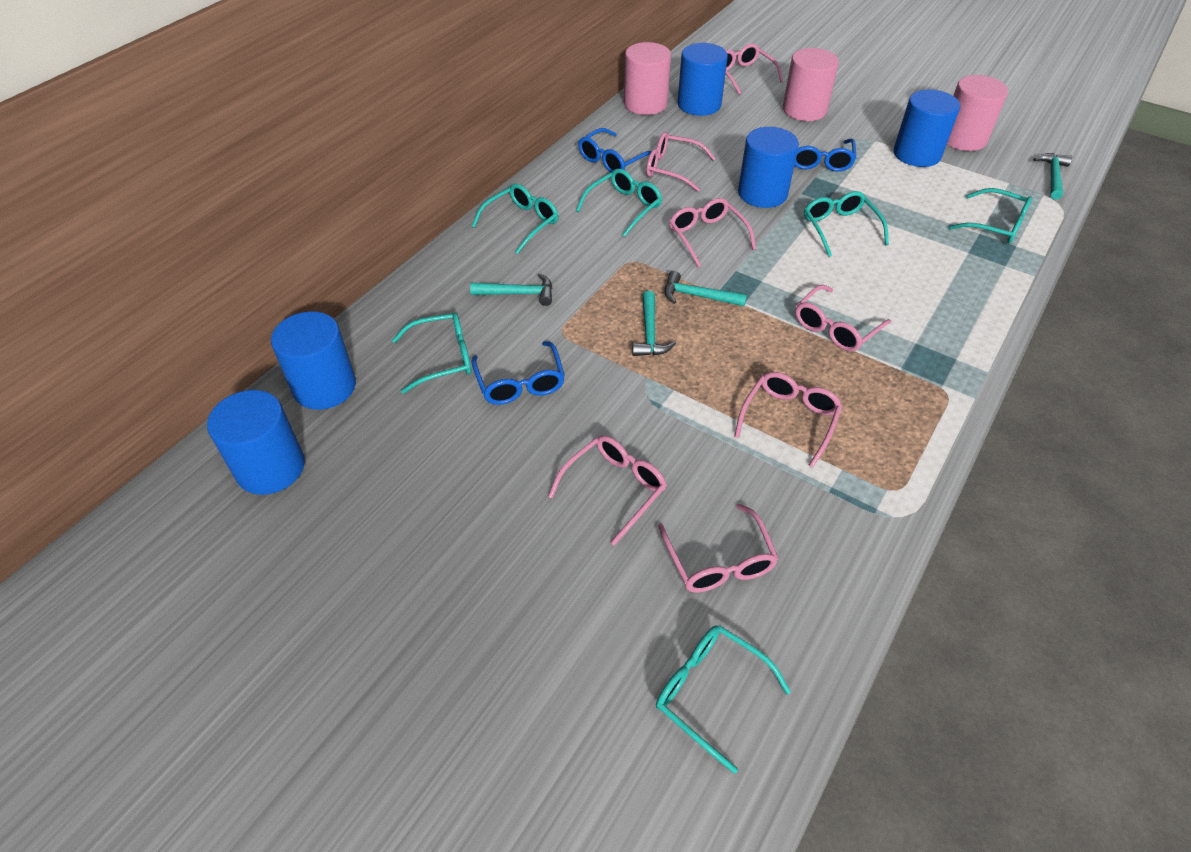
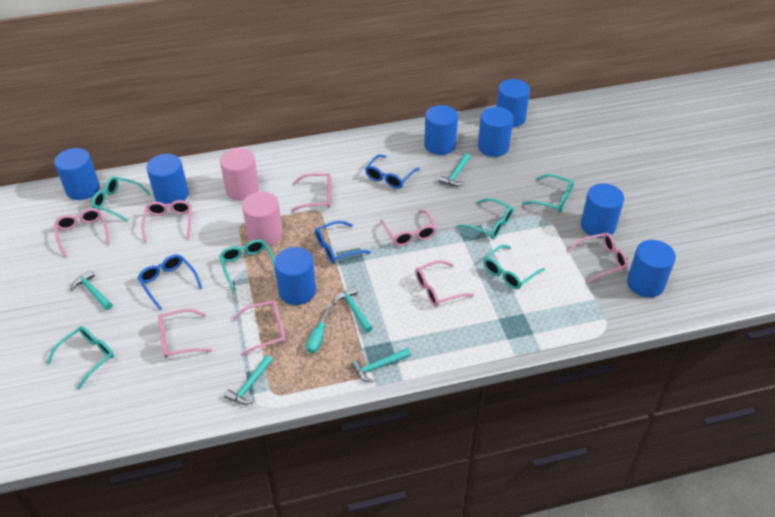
blue cylinder: [207,390,305,495] [271,311,356,410] [678,43,728,116] [738,127,799,208] [894,89,960,167] = 5 -> [54,148,100,200] [146,154,189,204] [274,247,316,305] [424,105,458,155] [478,107,513,157] [496,79,530,127] [581,183,624,238] [627,240,676,297] = 8
pink cylinder: [624,42,671,115] [783,48,839,121] [947,75,1008,151] = 3 -> [220,148,259,201] [242,192,283,246] = 2
pink glasses: [548,435,667,546] [646,132,716,192] [658,504,779,593] [669,198,756,268] [726,44,783,95] [734,372,842,467] [795,285,891,352] = 7 -> [54,208,110,257] [141,200,192,242] [158,309,212,358] [233,300,286,356] [291,173,331,212] [380,210,436,246] [415,260,474,307] [567,233,628,283] = 8
turquoise hammer: [470,273,552,306] [632,291,676,356] [665,271,747,306] [1033,153,1072,200] = 4 -> [71,270,112,310] [224,355,273,405] [333,287,373,333] [351,348,411,383] [439,153,471,186] = 5
turquoise screwdriver: none = 0 -> [306,303,333,353] = 1

